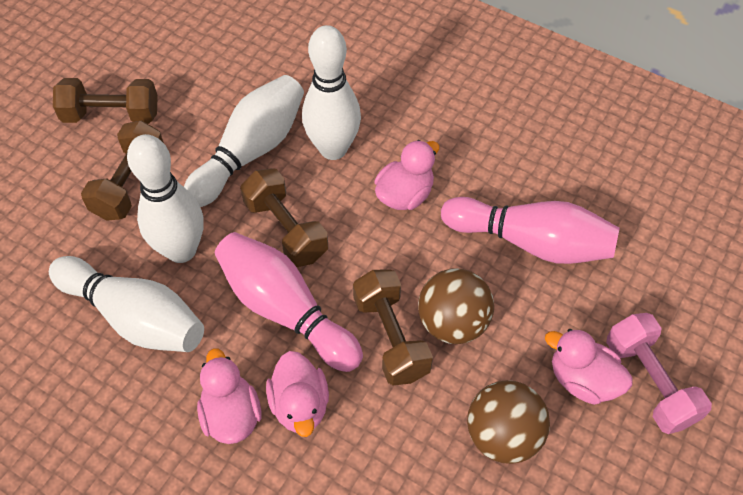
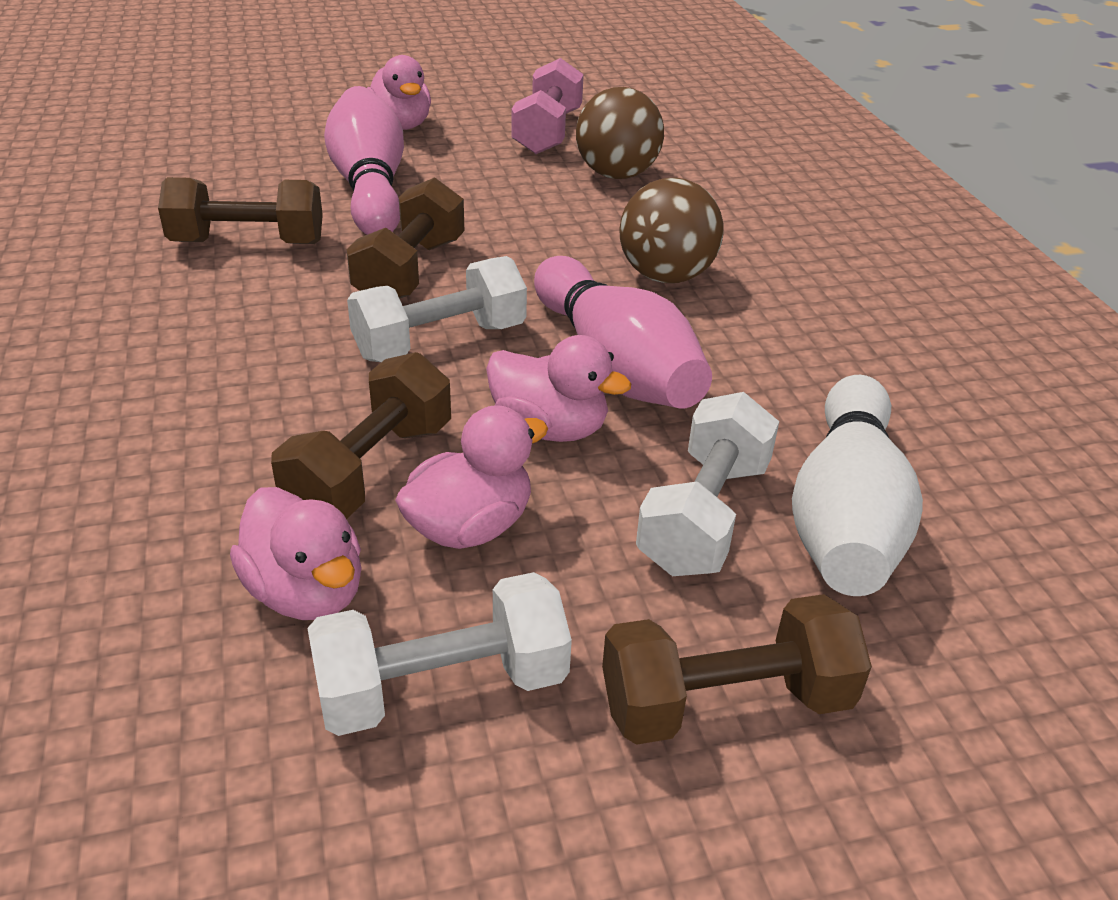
white bowling pin: [49,256,204,352] [127,134,203,263] [184,75,304,207] [302,25,361,160] = 4 -> [792,375,923,596] = 1
white dumbbell: none = 0 -> [308,572,572,736] [347,256,527,362] [636,392,779,576] = 3

